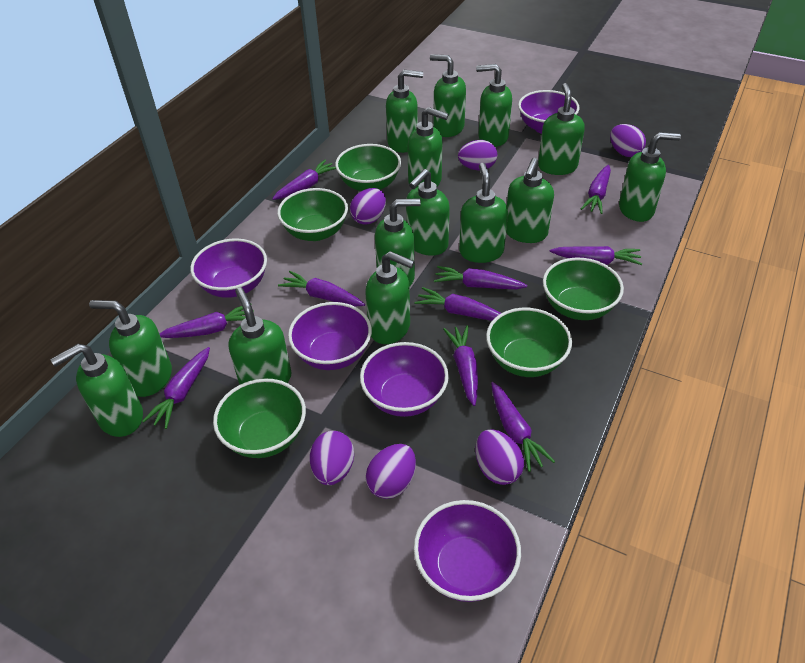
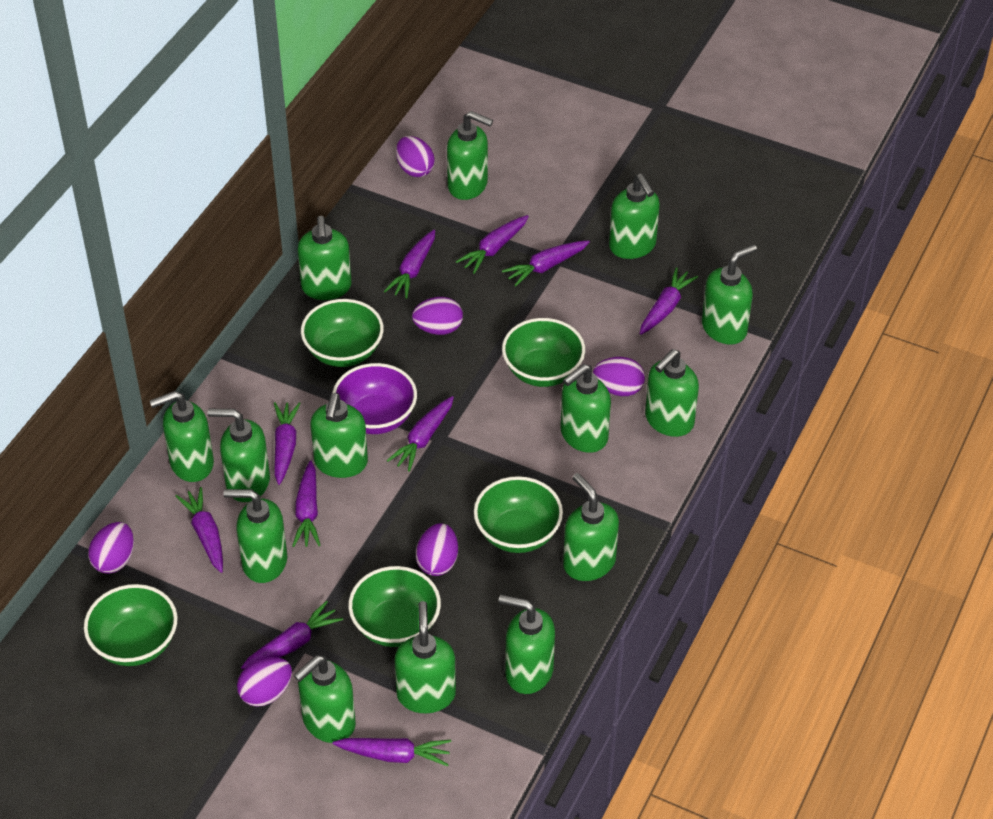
purple bowl: [190,238,267,298] [288,302,372,370] [360,342,449,417] [414,500,521,602] [518,90,579,134] = 5 -> [332,363,417,434] = 1

